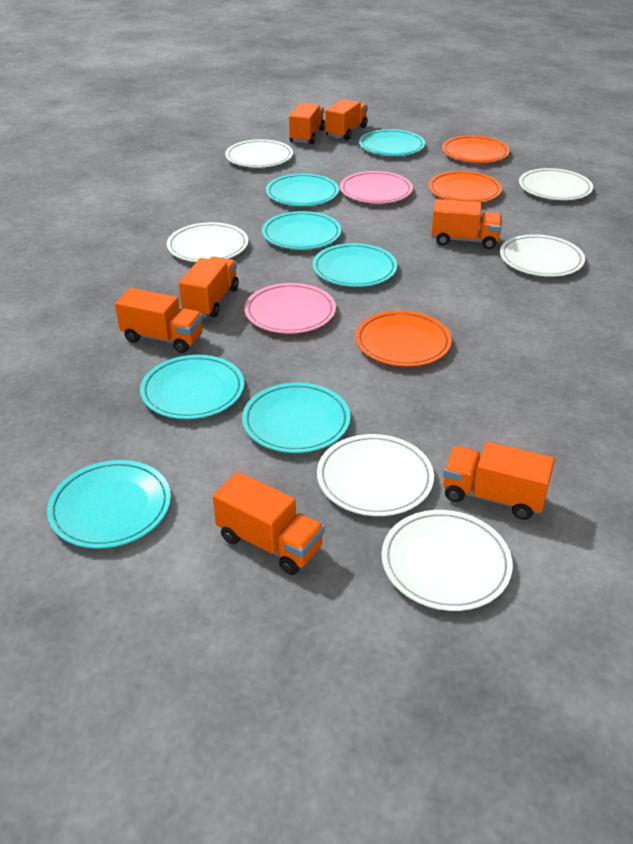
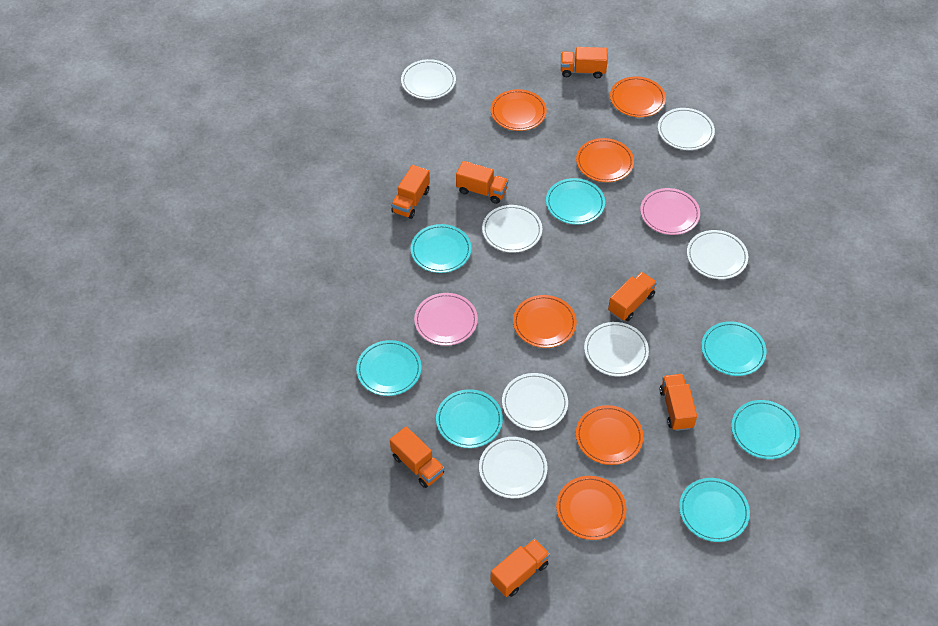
orange plate: [355,311,452,367] [428,171,502,202] [442,135,510,163] = 3 -> [491,89,547,131] [513,295,577,348] [556,476,626,540] [576,138,634,182] [576,405,643,465] [610,76,666,117] = 6
white plate: [167,222,248,262] [225,139,293,167] [317,434,434,516] [381,510,513,611] [500,234,585,277] [519,168,593,200] = 6 -> [401,59,456,99] [479,437,548,498] [482,205,542,253] [502,373,568,431] [584,322,649,376] [658,108,715,150] [687,230,748,279] = 7

